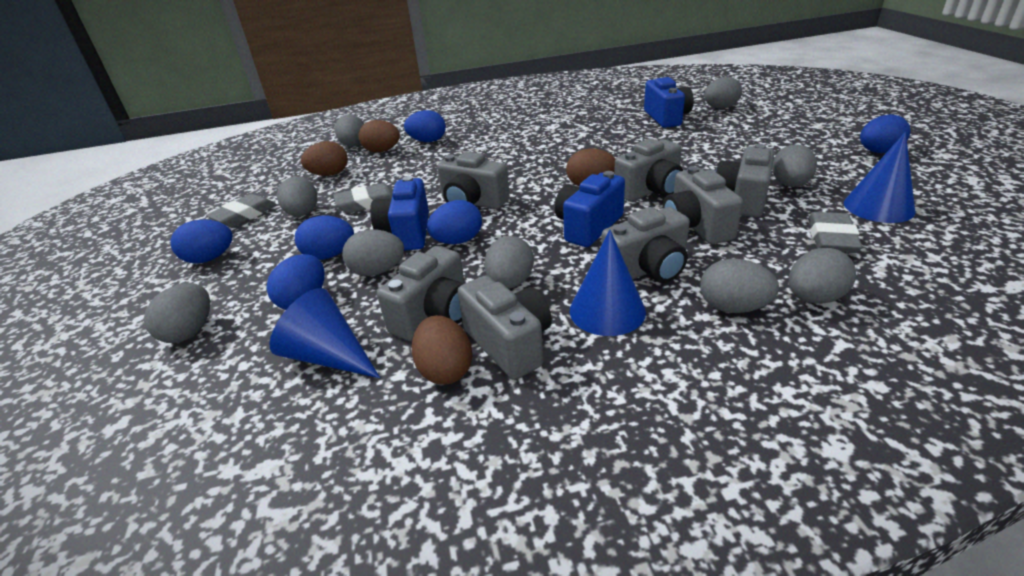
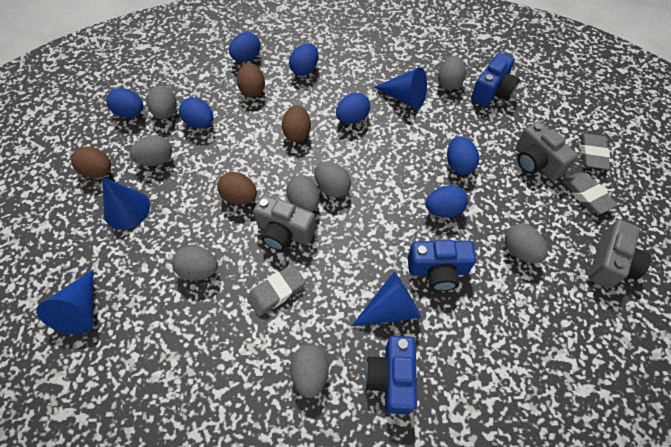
blue cone: [270,288,380,378] [570,230,646,336] [844,132,915,223] = 3 -> [36,269,94,334] [102,177,150,230] [351,272,421,327] [374,67,427,110] = 4
blue egg: [171,219,233,264] [266,254,325,310] [295,216,354,260] [404,110,446,142] [427,200,482,244] [860,114,911,153] = 6 -> [106,88,143,118] [179,97,213,128] [229,32,261,62] [289,43,319,76] [336,92,370,124] [426,185,468,218] [447,136,479,175] = 7
grey camera: [377,246,465,341] [437,152,510,209] [458,275,552,380] [601,207,690,283] [614,138,683,202] [663,166,743,244] [715,144,775,217] = 7 -> [253,195,316,251] [516,121,578,181] [589,220,652,288] = 3
grey egg: [144,283,210,343] [277,176,317,216] [335,114,364,146] [342,229,404,276] [484,236,534,288] [700,259,779,313] [704,77,742,109] [772,144,817,187] [789,248,856,304] = 9 -> [129,135,172,166] [146,86,177,119] [172,246,218,281] [286,175,320,212] [290,344,329,398] [315,161,351,198] [438,56,466,90] [505,224,548,263] = 8

